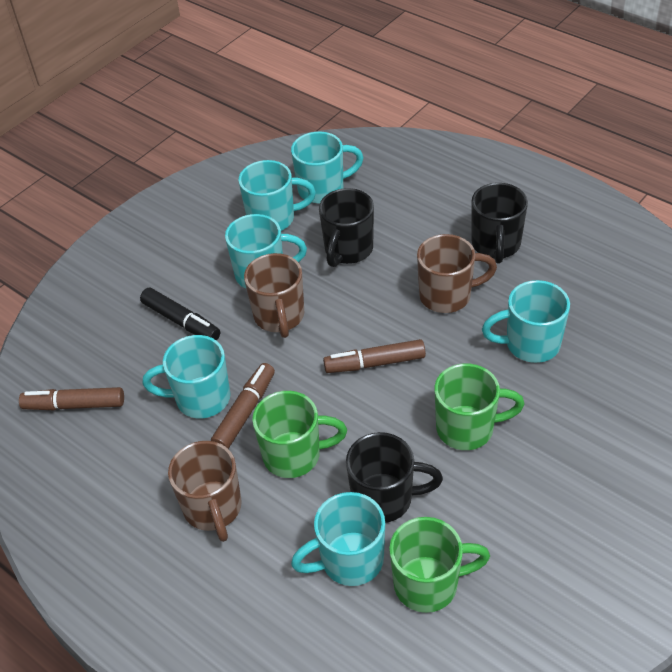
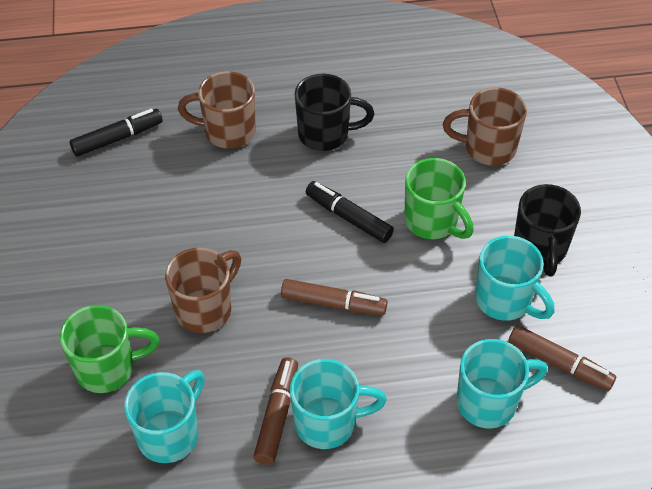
black marker: [140,288,220,341] = 1 -> [70,109,163,157] [306,181,394,243] = 2
black mug: [319,188,374,267] [346,432,443,523] [471,183,528,264] = 3 -> [295,74,374,151] [514,184,581,276] = 2
green mug: [252,391,347,478] [389,517,490,613] [434,364,525,450] = 3 -> [60,305,159,393] [404,158,474,239] = 2
turquoise mug: [142,335,231,418] [225,214,307,288] [238,160,316,231] [291,132,364,203] [291,492,385,586] [482,280,570,363] = 6 -> [124,370,205,463] [290,359,387,449] [457,339,548,428] [475,236,555,321] = 4

